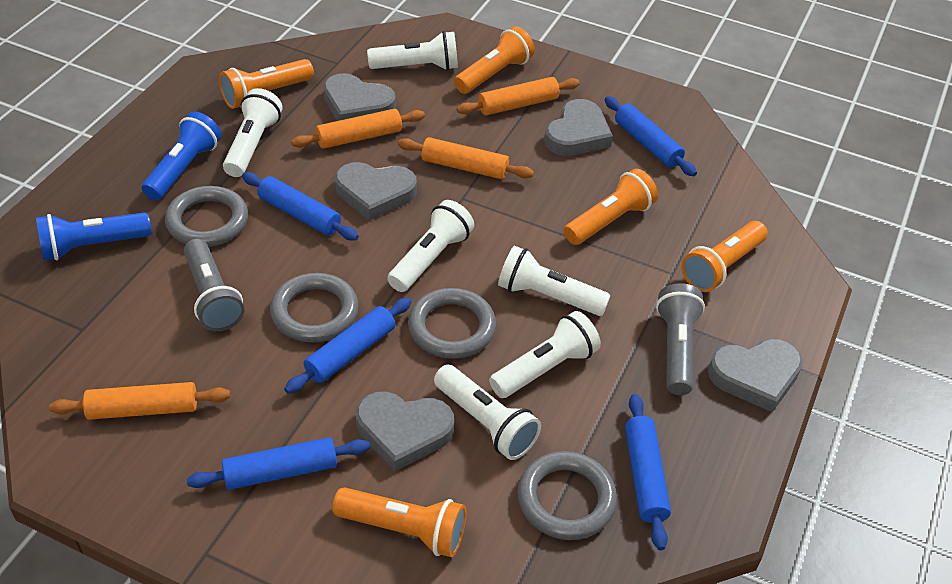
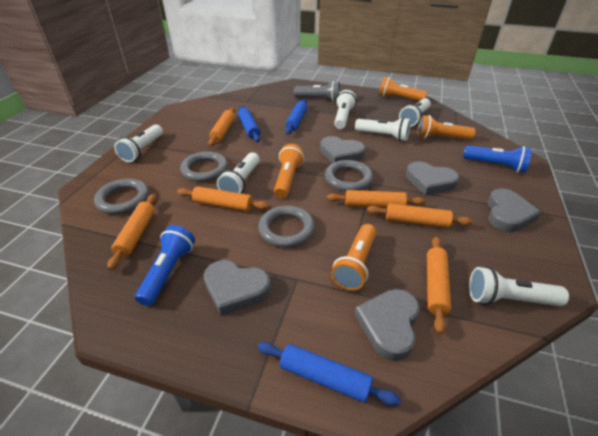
blue rolling pin: [187,437,370,490] [242,172,359,240] [284,298,412,394] [605,96,697,176] [625,394,671,550] = 5 -> [238,106,260,142] [258,342,401,406] [285,99,307,134] = 3
grey flashlight: [184,239,244,331] [656,283,705,395] = 2 -> [294,81,340,102] = 1
orange flashlight: [219,59,314,109] [332,487,466,557] [454,26,535,94] [564,169,658,245] [681,221,768,292] = 5 -> [274,144,304,198] [331,224,376,291] [379,77,427,101] [417,115,476,140] = 4
orange rolling pin: [49,382,230,420] [291,109,425,149] [398,137,534,179] [457,77,580,115] = 4 -> [108,194,156,270] [177,186,269,211] [208,108,235,146] [327,190,425,208] [367,203,473,228] [427,237,451,334] = 6

